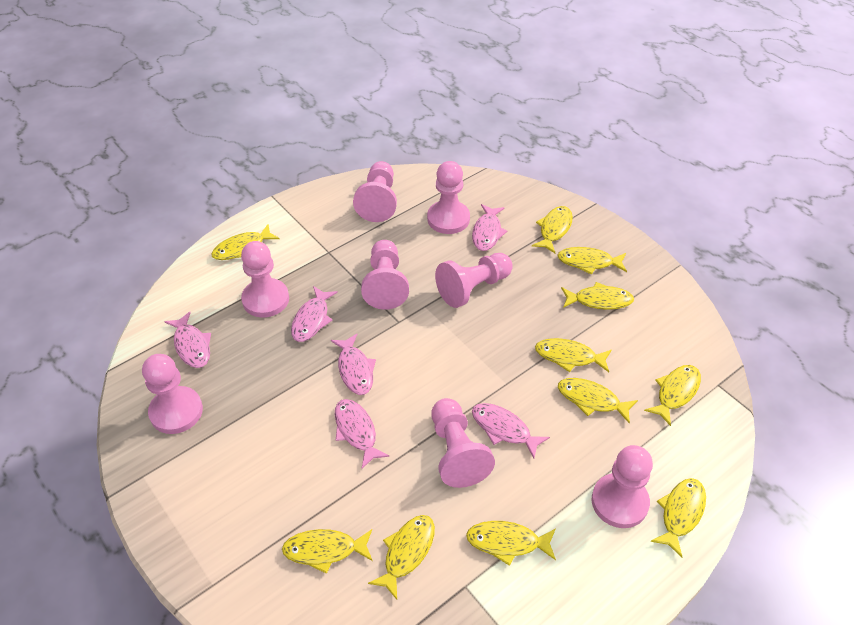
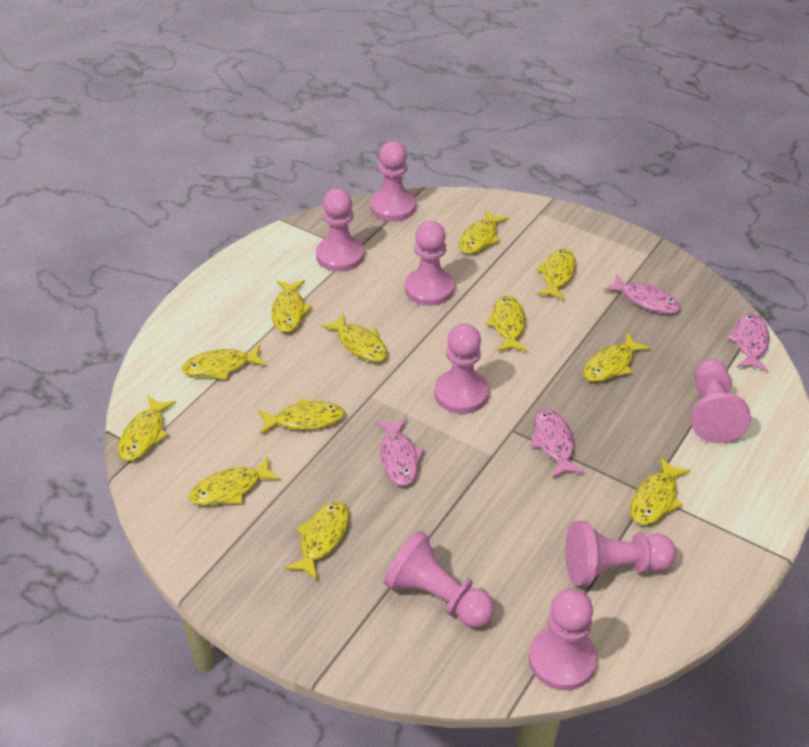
pink fish: [164,312,211,368] [291,286,338,342] [331,334,376,395] [335,399,390,468] [472,204,507,251] [472,403,550,458] = 6 -> [376,418,424,486] [530,409,584,478] [603,274,680,314] [727,313,769,372] = 4
yellow fish: [211,224,279,260] [282,529,373,574] [368,515,435,600] [466,521,556,566] [532,206,573,253] [535,338,612,372] [557,247,627,275] [558,378,638,424] [561,282,634,310] [644,365,701,426] [650,478,706,557] = 11 -> [118,396,176,461] [182,344,266,380] [189,456,281,506] [259,398,345,434] [272,280,312,333] [285,501,349,580] [321,313,387,362] [459,210,509,254] [485,296,527,351] [536,249,576,300] [583,333,650,382] [630,457,691,525] = 12

